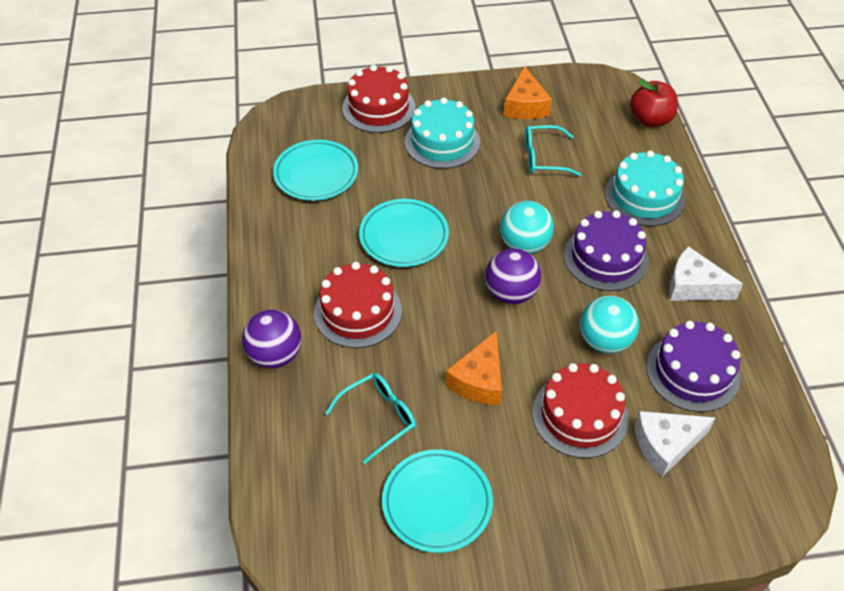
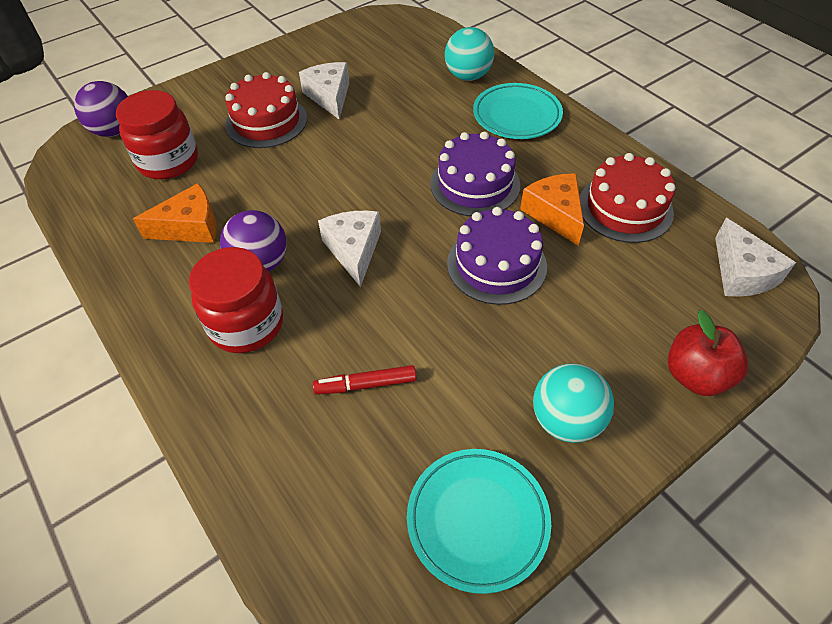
red cake: [314,262,402,348] [342,65,415,133] [532,363,628,458] = 3 -> [225,72,307,148] [580,153,675,243] = 2
red jar: none = 0 -> [116,90,198,180] [189,247,283,353] = 2
red marker: none = 0 -> [313,365,416,395] = 1
turquoise cake: [405,97,480,169] [605,150,685,226] = 2 -> none = 0
turquoise glasses: [325,373,416,464] [525,125,581,177] = 2 -> none = 0
turquoise plate: [273,140,358,201] [359,199,449,267] [382,449,493,553] = 3 -> [407,449,551,594] [473,83,563,139] = 2
white cheese: [634,411,716,477] [669,246,743,301] = 2 -> [299,62,349,119] [318,211,381,287] [715,218,796,297] = 3

